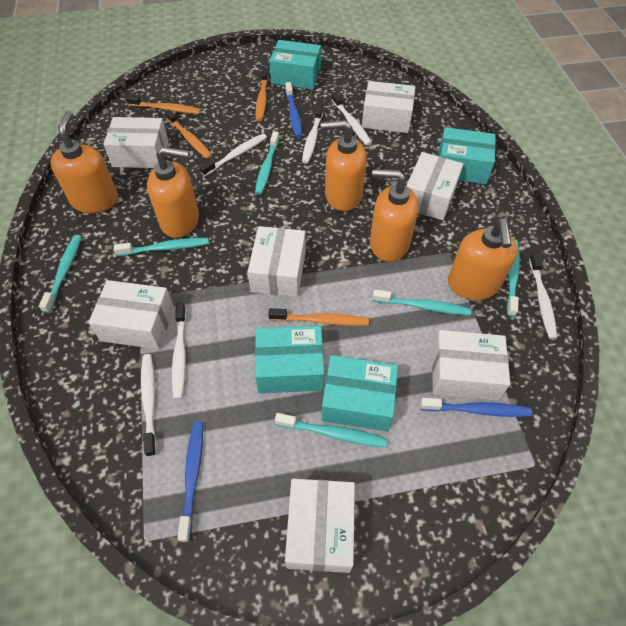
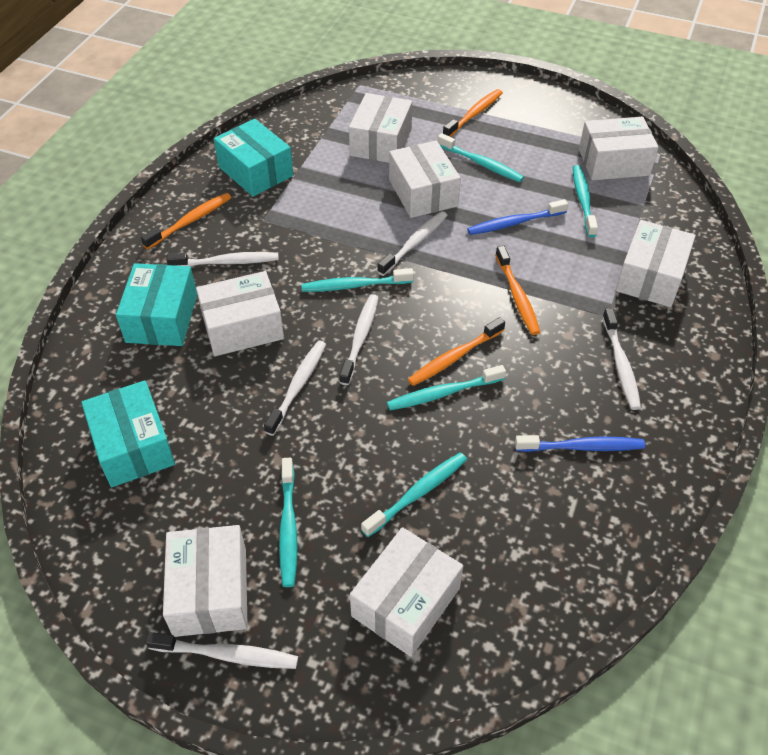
blue toothbrush: [177,421,203,542] [285,82,302,138] [420,398,532,417] = 3 -> [467,199,568,235] [515,435,645,452] = 2
orange soap dispenser: [51,111,118,213] [147,147,199,238] [321,120,367,211] [370,169,418,262] [448,218,518,300] = 5 -> none = 0
turquoise box: [255,326,324,393] [269,40,321,89] [321,355,398,431] [438,127,496,184] = 4 -> [81,380,175,487] [116,263,197,346] [214,119,293,197] = 3

